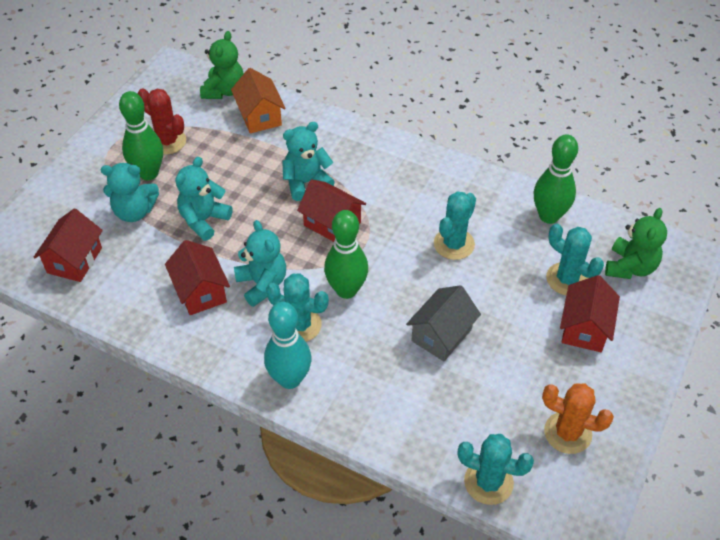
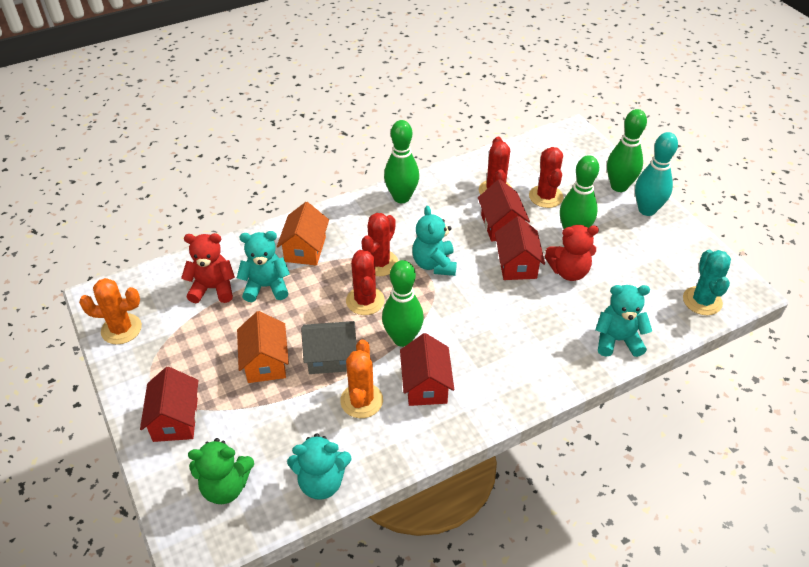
green bowling pin: [119,91,163,180] [324,210,368,299] [534,134,578,224] = 3 -> [382,260,424,347] [384,120,419,203] [560,155,599,229] [607,109,647,192] = 4
green teddy bear: [200,31,244,99] [605,208,667,279] = 2 -> [188,438,254,504] = 1
orange cactus: [542,384,614,454] = 1 -> [79,278,142,345] [340,339,383,418] = 2
orange house: [231,68,286,133] = 1 -> [237,311,289,383] [277,202,329,266] = 2
red cactus: [138,88,186,155] = 1 -> [346,250,385,315] [361,213,398,276] [479,137,512,195] [529,147,564,208] = 4
red teddy bear: none = 0 -> [181,233,235,303] [545,225,599,281] = 2
turquoise cactus: [266,273,329,342] [434,191,476,260] [457,434,534,505] [546,224,604,295] = 4 -> [683,250,731,315] = 1

